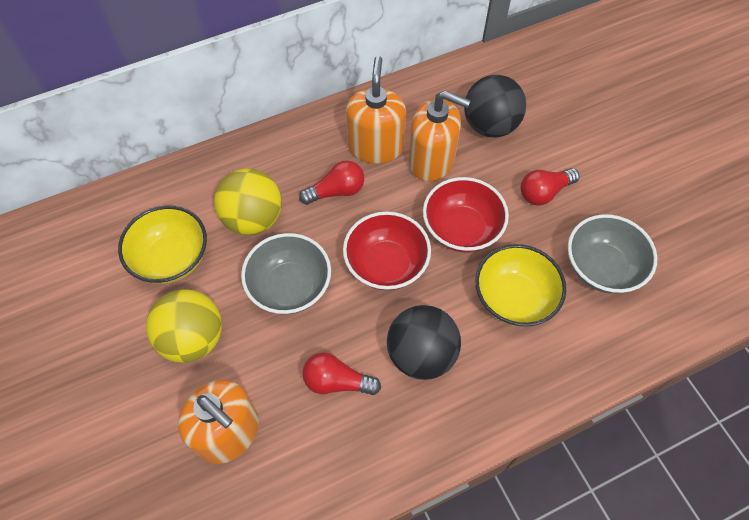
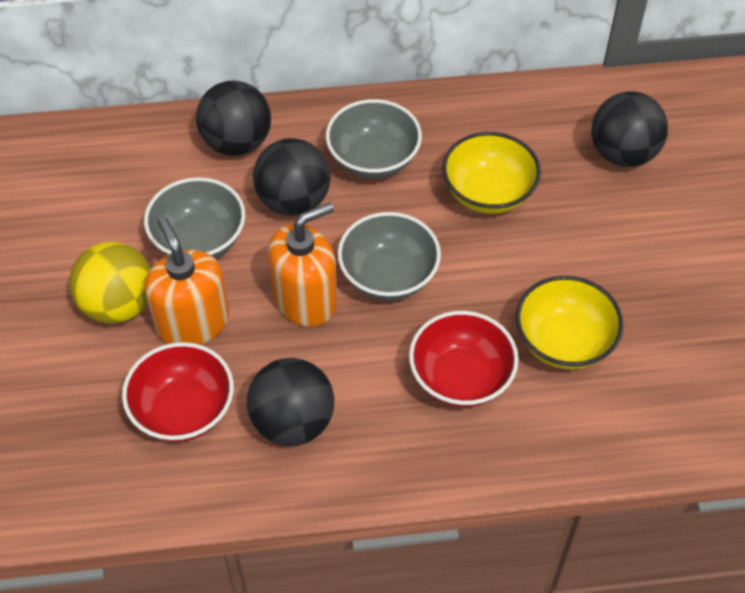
black ball: [387,305,461,380] [464,75,526,138] = 2 -> [196,80,271,156] [247,358,334,446] [253,138,330,216] [591,91,668,167] = 4
grey bowl: [241,233,331,314] [568,214,657,294] = 2 -> [144,177,245,258] [326,99,422,179] [337,212,441,300] = 3
orange soap dispenser: [178,380,259,464] [346,56,406,164] [409,91,471,182] = 3 -> [145,217,229,345] [268,202,337,326] = 2
red light bulb: [299,160,364,205] [302,352,381,395] [521,168,580,206] = 3 -> none = 0
yellow ball: [146,289,222,363] [214,169,282,235] = 2 -> [70,242,151,324] = 1

